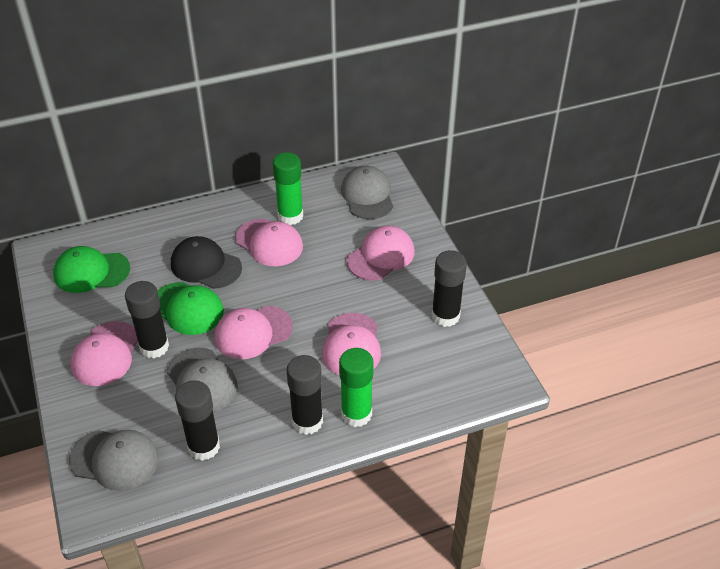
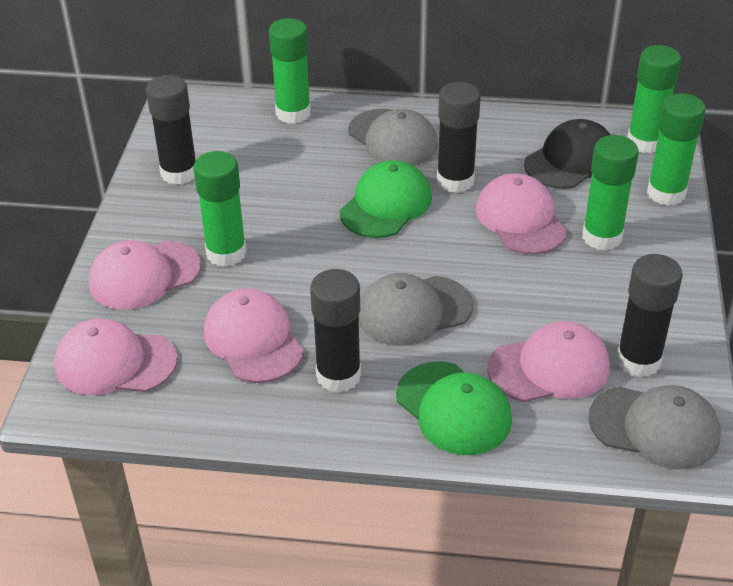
green glue stick: [273,152,303,225] [339,348,374,427] = 2 -> [193,151,247,267] [269,18,311,124] [582,135,639,250] [627,45,681,153] [647,93,705,206] = 5

